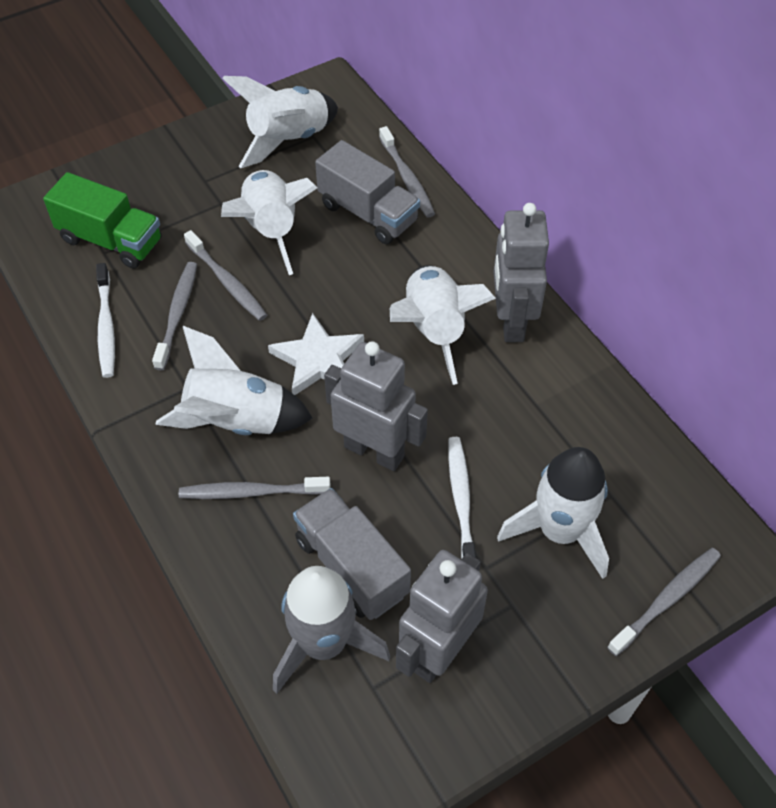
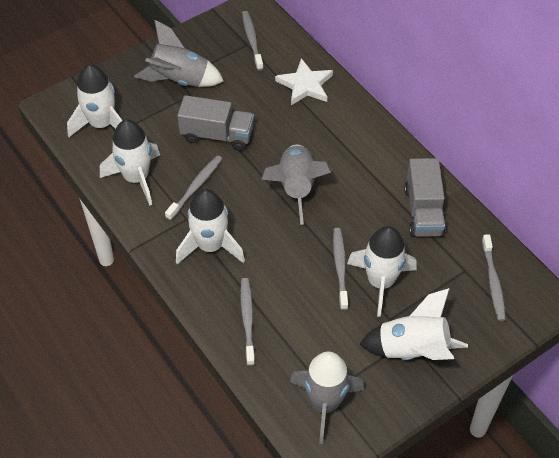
green truck: [43,172,162,269] = 1 -> none = 0
grey robot: [324,341,428,471] [396,550,488,683] [494,203,549,342] = 3 -> none = 0
grey rocket: [273,566,390,694] = 1 -> [134,20,224,87] [261,145,331,225] [290,352,364,444] = 3
white toothbrush: [96,263,115,378] [448,437,476,559] = 2 -> none = 0

